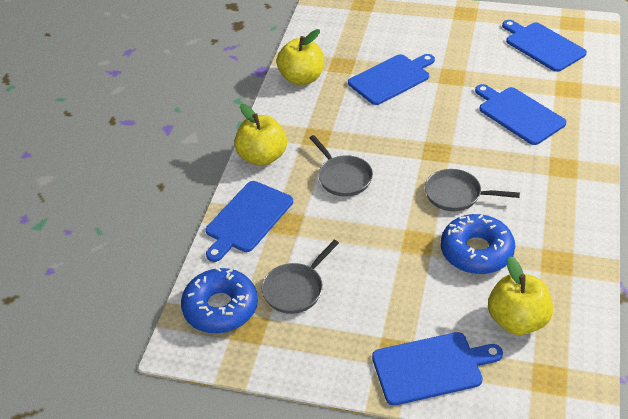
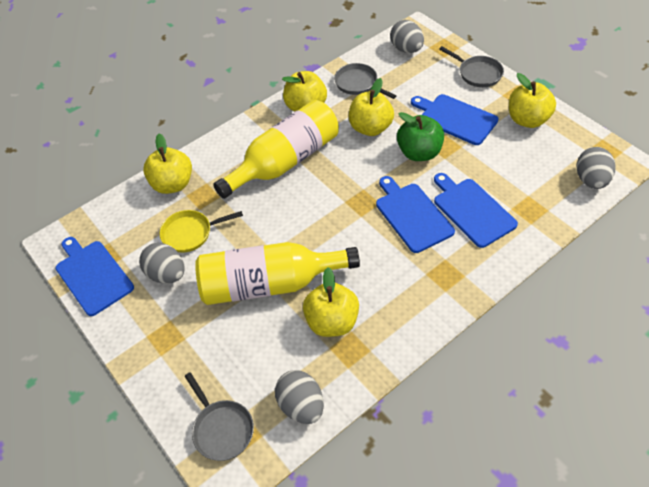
blue cutting board: [206,181,293,262] [348,54,435,105] [372,332,503,406] [475,84,567,145] [502,20,587,72] = 5 -> [55,237,134,316] [376,176,455,253] [411,94,499,145] [434,173,518,248] = 4
blue donut: [181,267,258,333] [441,214,515,274] = 2 -> none = 0
green apple: none = 0 -> [397,112,444,161] = 1
grey egg: none = 0 -> [139,243,185,284] [275,370,324,424] [390,20,424,53] [576,147,615,189] = 4
yellow apple: [234,104,287,166] [276,29,324,85] [488,256,553,335] = 3 -> [143,133,192,194] [282,71,327,112] [303,267,359,337] [349,78,394,136] [509,73,556,128] = 5
yellow bottle: none = 0 -> [195,242,360,305] [213,100,339,199] = 2
yellow pan: none = 0 -> [160,210,243,253] = 1

